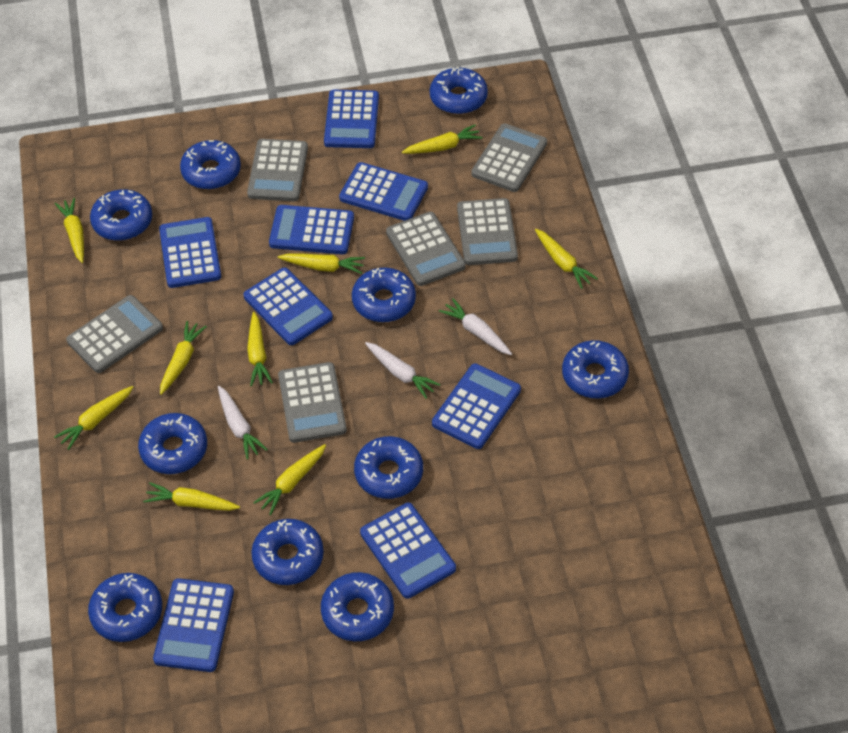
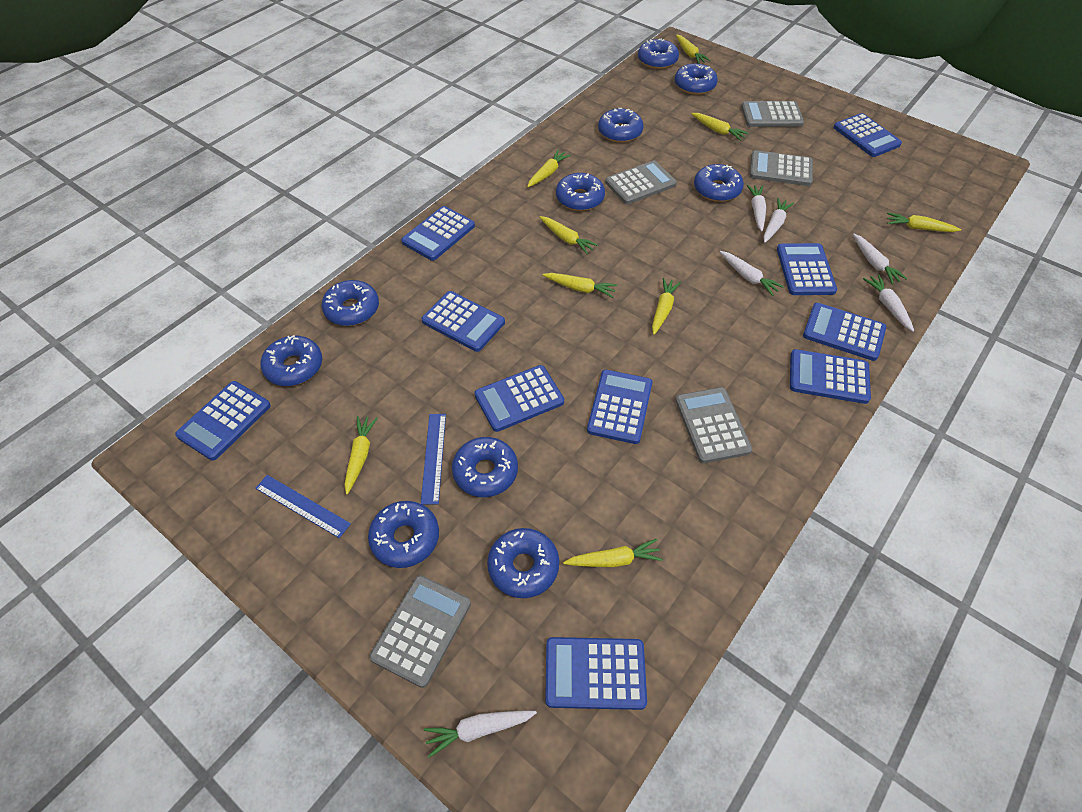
blue calculator: [153,578,234,672] [159,217,221,288] [244,268,333,345] [269,205,354,254] [324,90,379,148] [339,162,428,221] [360,503,456,599] [432,364,521,449] = 8 -> [175,381,271,461] [401,206,475,261] [421,291,505,352] [475,365,564,432] [545,637,647,710] [587,370,652,444] [777,243,837,295] [790,349,871,404] [803,303,886,361] [834,113,902,157] = 10
blue ruler: none = 0 -> [255,475,351,538] [421,414,446,504] = 2
grey calculator: [66,295,163,373] [247,139,308,201] [278,362,347,443] [386,212,466,286] [457,198,518,265] [471,123,547,192] = 6 -> [370,575,471,688] [605,160,677,204] [675,387,752,463] [741,101,804,127] [750,150,813,186] = 5
white carrot: [218,386,268,460] [365,342,441,399] [439,298,512,355] = 3 -> [424,711,537,758] [720,251,784,296] [747,185,766,231] [764,198,794,243] [853,234,907,284] [863,274,914,332] = 6

